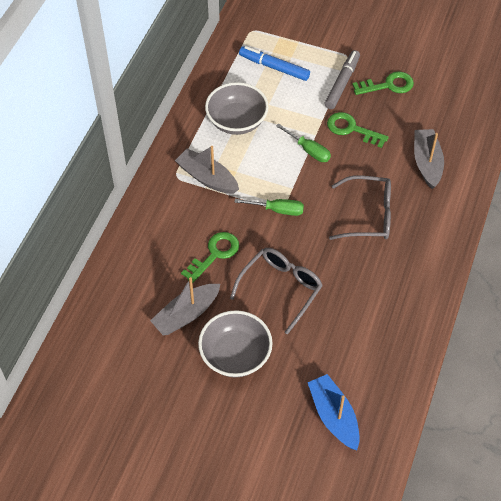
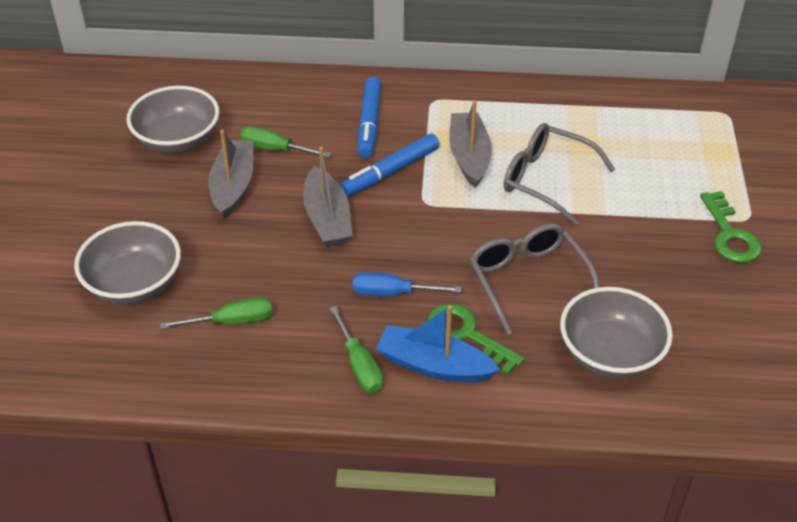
blue marker: [239,46,310,81] = 1 -> [341,134,440,196] [358,77,381,158] = 2
blue screwdriver: none = 0 -> [353,272,462,296] = 1
green key: [181,232,239,283] [327,112,389,148] [352,71,414,95] = 3 -> [427,304,524,375] [700,191,762,263] = 2
green screwdriver: [234,199,304,216] [276,123,331,162] = 2 -> [160,297,272,329] [240,126,331,158] [329,306,383,393] = 3
grey bowl: [198,310,273,377] [205,82,269,135] = 2 -> [74,221,181,305] [127,86,219,153] [560,287,673,378] = 3
grey marker: [325,50,360,109] = 1 -> none = 0

